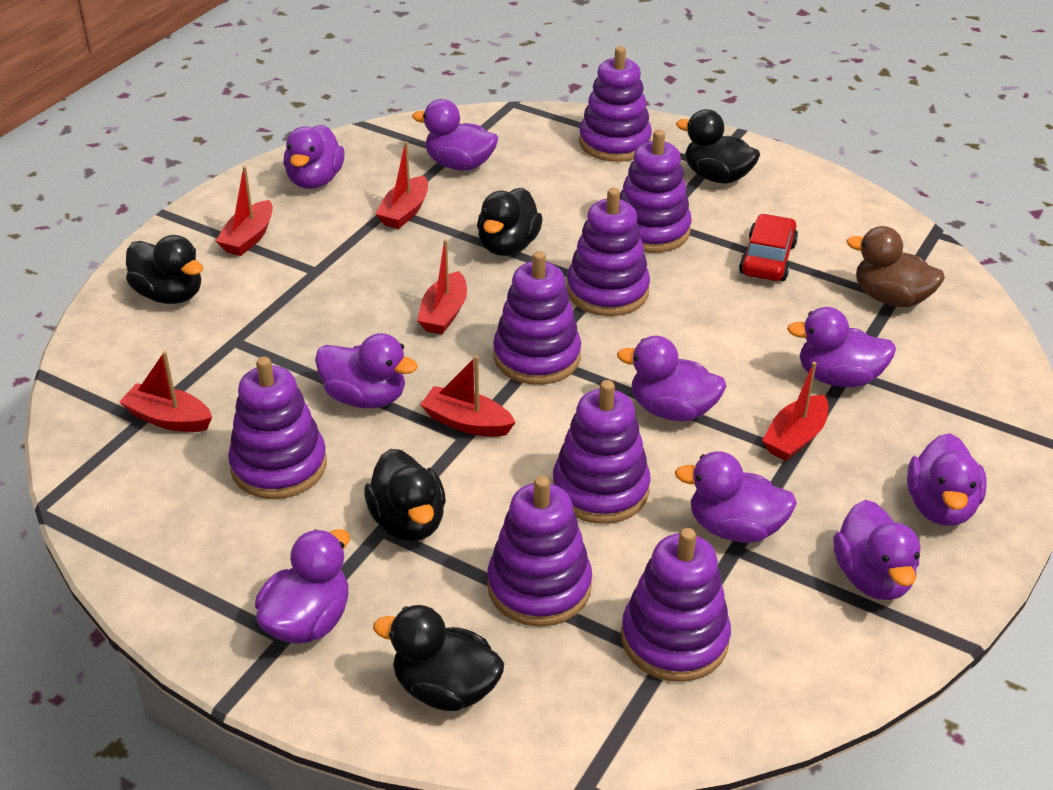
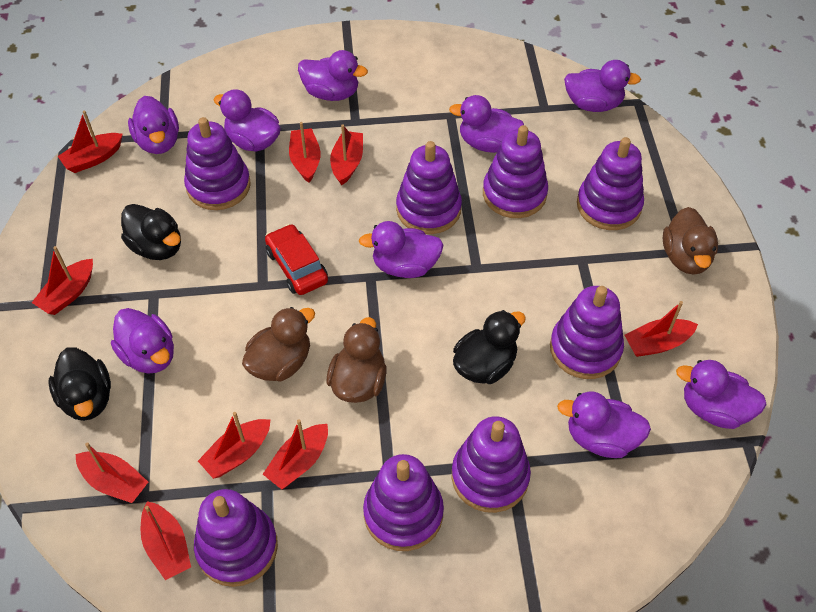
black duck: [126,235,203,304] [364,449,446,541] [373,605,504,711] [477,188,543,256] [676,109,760,184] = 5 -> [48,347,111,421] [121,204,181,260] [453,310,526,384] = 3
brown duck: [847,226,945,307] = 1 -> [242,307,315,381] [326,317,387,403] [663,207,718,275] = 3
red boat: [119,351,212,432] [216,166,273,256] [376,142,428,229] [417,239,467,334] [420,356,516,437] [762,362,829,461] = 6 -> [32,246,93,315] [58,111,123,173] [76,442,148,503] [141,501,191,580] [198,412,270,479] [263,419,328,490] [289,122,321,183] [330,124,363,186] [625,301,698,357] = 9

